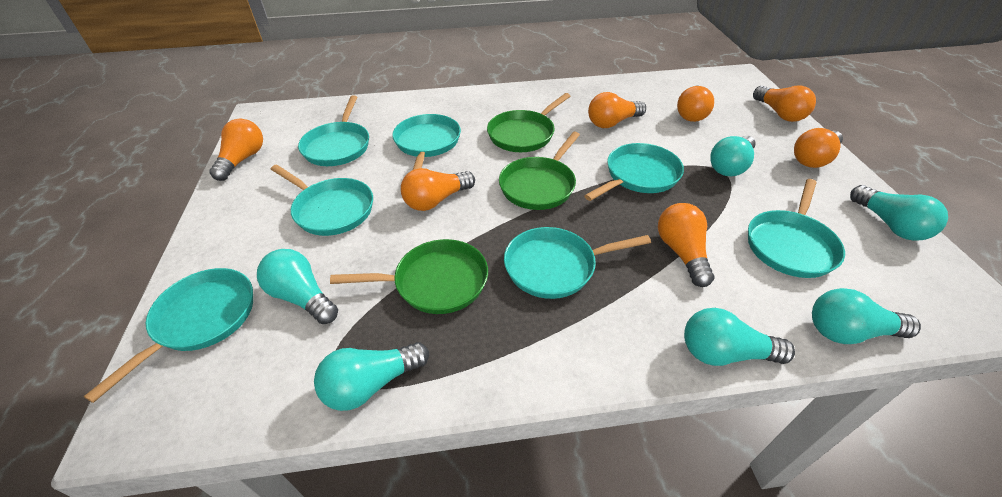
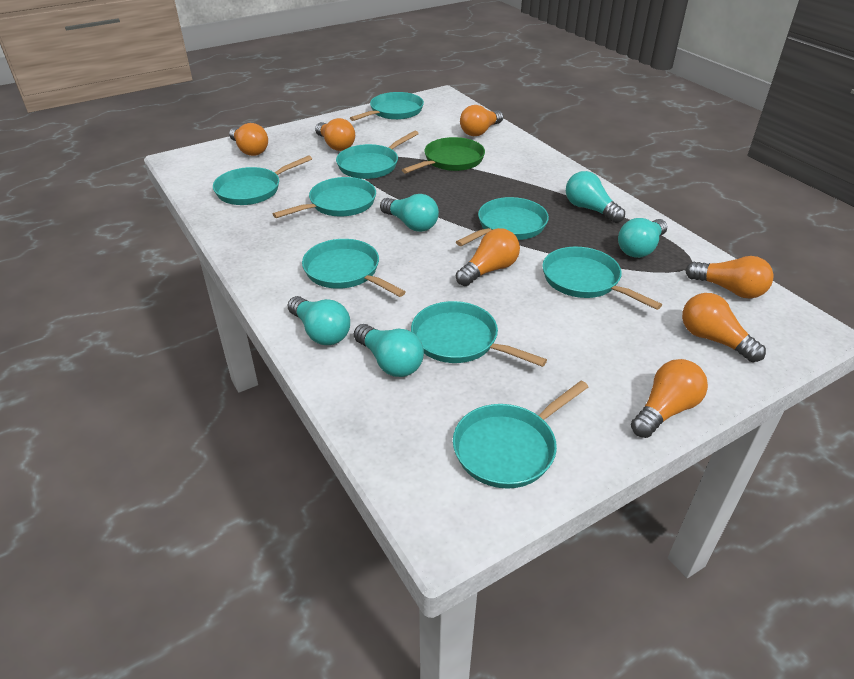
green pan: [330,239,488,314] [487,93,571,152] [499,132,580,210] = 3 -> [402,137,485,173] = 1
turquoise light bulb: [257,249,338,324] [314,342,429,411] [684,308,795,366] [710,136,756,176] [812,288,921,344] [850,185,948,241] = 6 -> [288,296,350,345] [354,324,424,377] [380,194,439,232] [566,171,625,223] [618,218,668,258] = 5
turquoise pan: [84,268,253,403] [270,164,373,236] [298,95,369,166] [392,114,461,170] [504,227,651,299] [584,143,684,201] [748,179,845,278] = 7 -> [213,155,312,205] [273,177,376,218] [302,239,405,297] [336,131,419,179] [350,92,424,121] [411,301,547,367] [453,381,588,489] [456,197,549,246] [542,247,662,310] = 9

